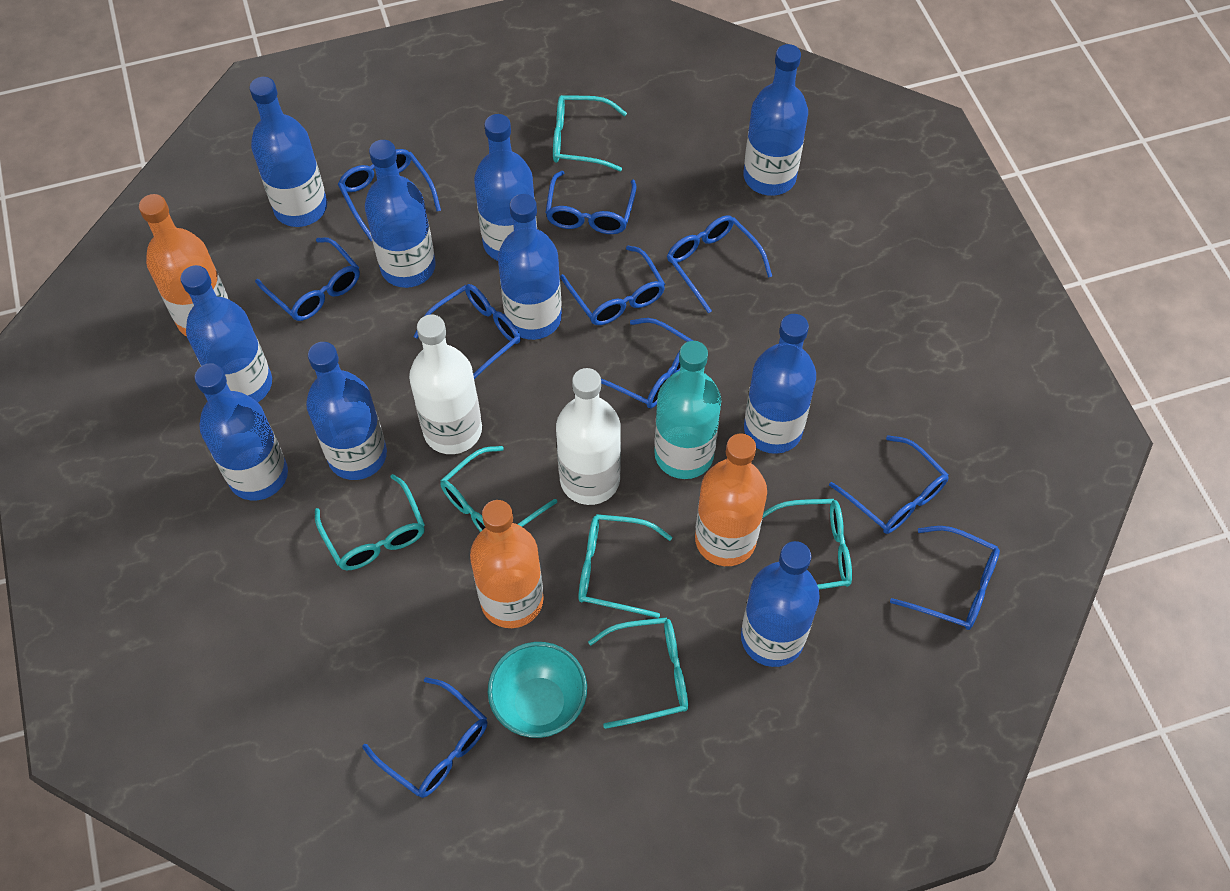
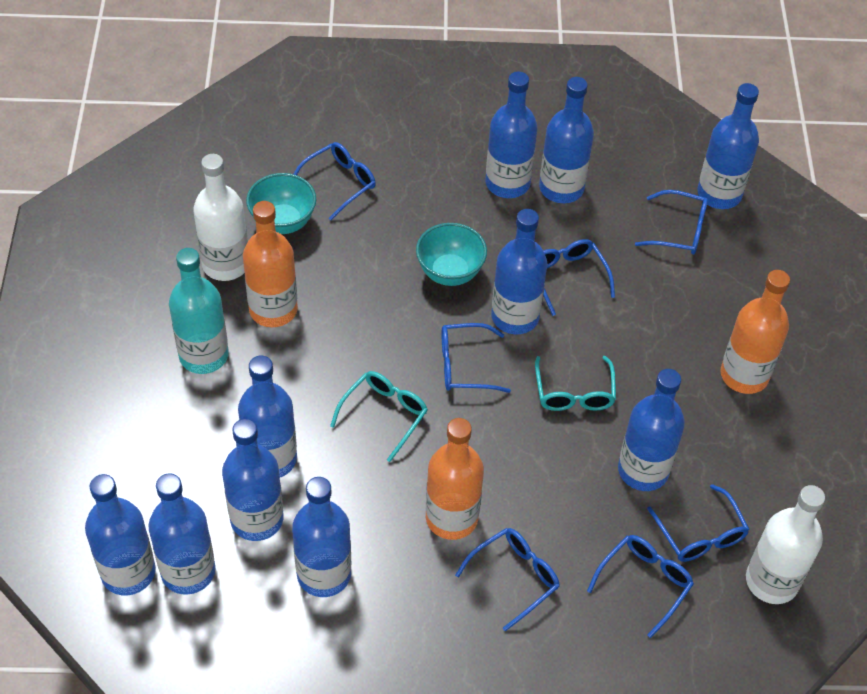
blue glasses: [255,237,360,321] [338,149,441,241] [362,677,487,798] [414,284,521,379] [545,171,637,234] [560,246,665,325] [601,318,694,408] [667,215,772,313] [829,435,949,534] [890,526,1000,630] = 10 -> [294,142,376,220] [442,323,511,393] [455,528,560,631] [543,239,615,316] [587,535,694,638] [635,190,708,255] [647,484,750,562] = 7
turquoise bowl: [488,642,587,738] = 1 -> [246,173,316,234] [416,223,487,286] = 2
turquoise glasses: [315,474,425,570] [440,446,557,532] [553,95,627,171] [578,514,672,618] [588,617,688,729] [763,499,852,590] = 6 -> [330,371,428,462] [535,356,616,411] = 2

